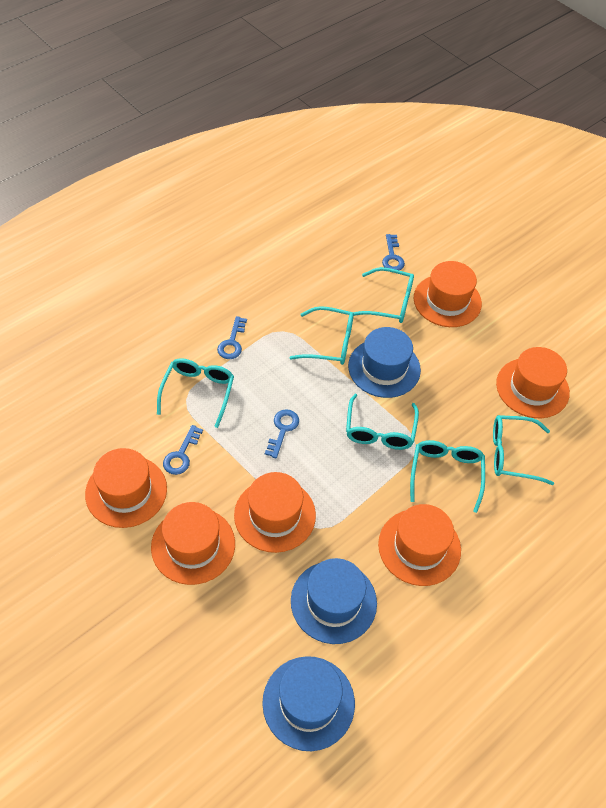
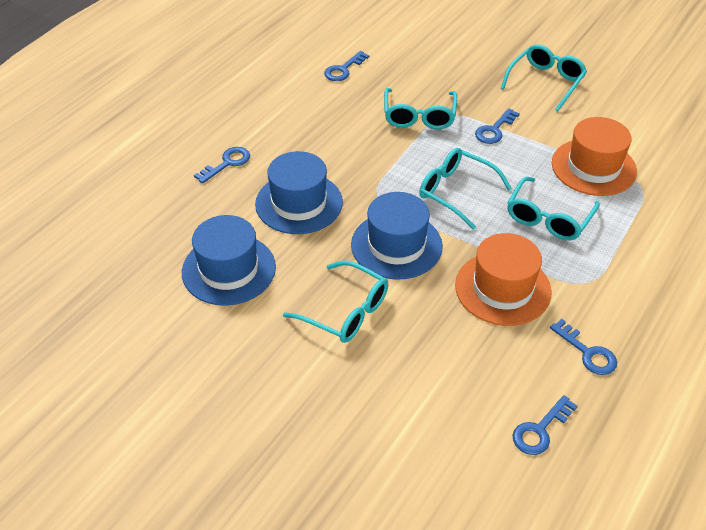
blue key: [163,425,203,475] [217,316,247,359] [265,409,299,459] [382,234,405,270] = 4 -> [194,147,250,184] [324,51,369,81] [475,108,520,144] [513,395,578,455] [550,319,617,375] = 5
orange hat: [85,448,167,528] [151,502,235,585] [234,472,316,553] [378,504,461,586] [414,261,482,327] [496,347,570,418] = 6 -> [455,233,552,326] [552,117,637,196] = 2
turquoise glasses: [157,358,234,428] [290,306,354,365] [346,394,419,450] [353,267,414,323] [410,440,485,513] [493,415,554,485] = 6 -> [283,260,388,343] [384,88,457,129] [419,148,512,230] [501,44,587,111] [508,177,600,240] = 5

